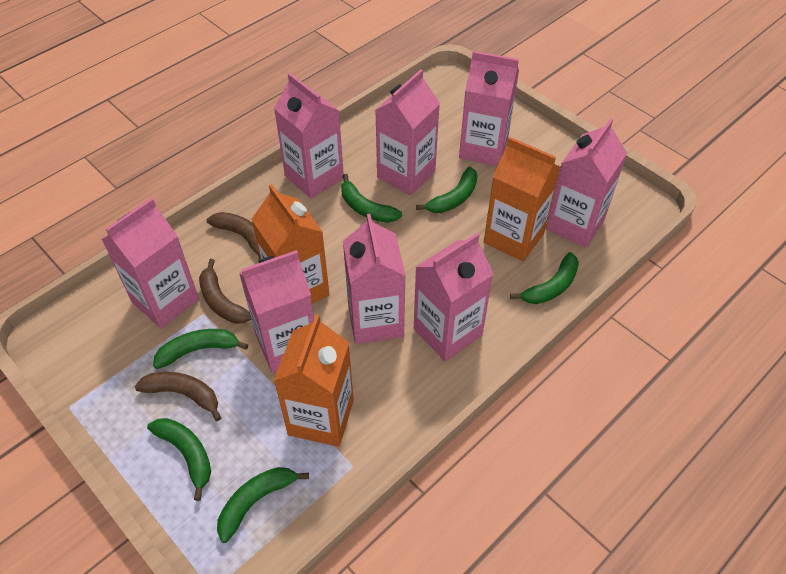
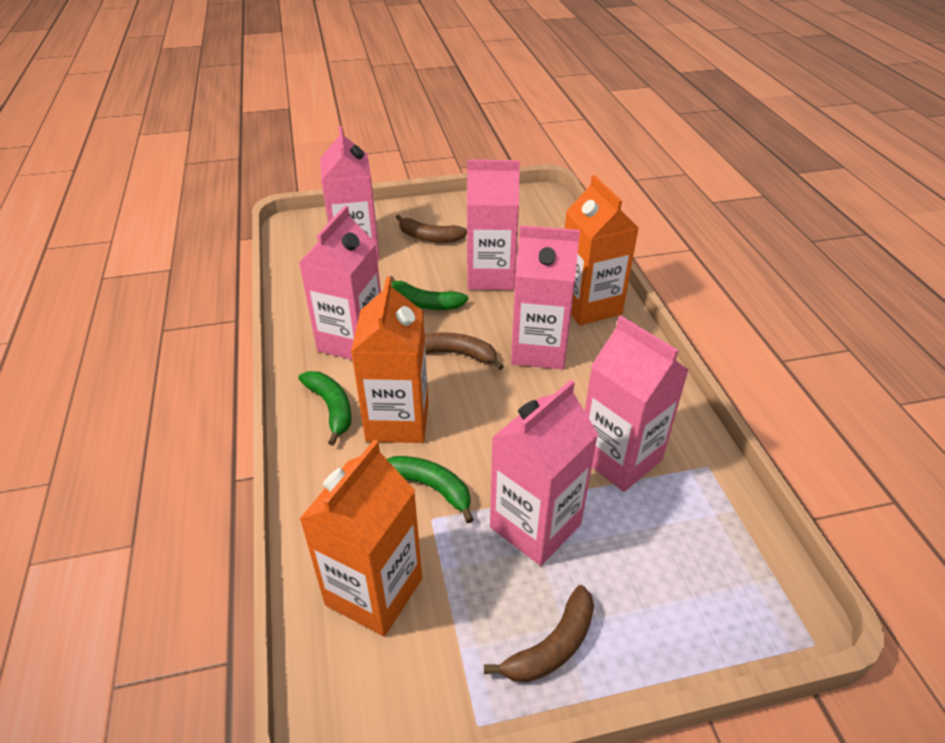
green banana: [147,418,211,501] [153,329,248,369] [217,467,309,543] [341,174,402,223] [416,167,477,213] [510,252,579,304] = 6 -> [298,371,352,446] [387,456,474,523] [389,276,468,310] = 3
pink carton: [102,198,199,329] [239,250,314,373] [274,73,344,198] [343,214,406,344] [375,69,440,195] [414,233,493,361] [459,51,519,166] [546,118,627,247] = 8 -> [299,206,381,360] [320,126,380,260] [467,160,520,290] [490,380,598,566] [511,225,580,369] [585,316,689,492] = 6

